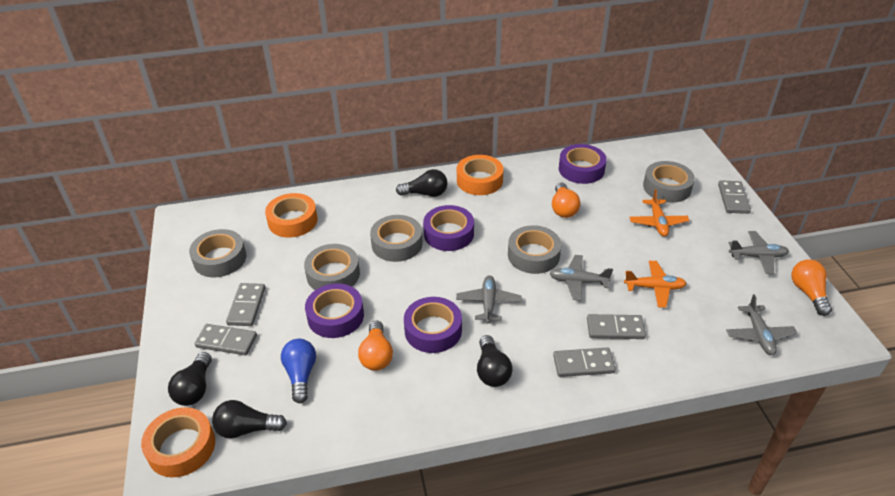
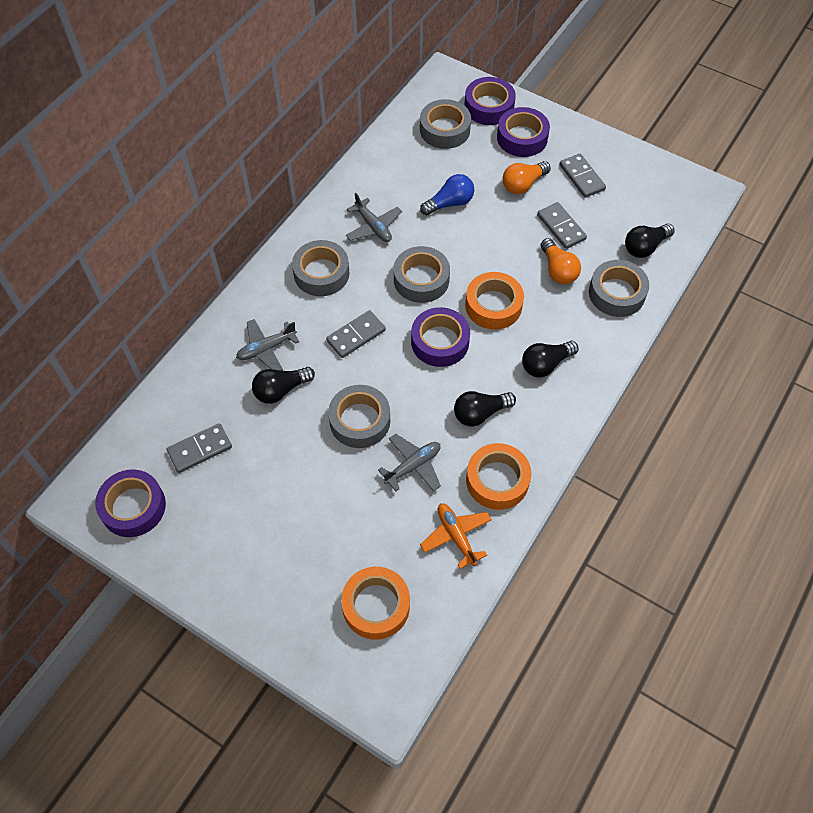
grey domino: [195,324,257,356] [226,283,265,326] [553,348,616,377] [587,314,646,339] [718,180,751,214] = 5 -> [166,423,232,473] [326,310,386,358] [537,202,587,249] [560,154,606,198] = 4
grey plane: [456,275,522,323] [549,255,613,301] [726,294,797,355] [729,231,789,274] = 4 -> [236,319,299,370] [346,193,402,242] [378,434,441,491] = 3
orange light bulb: [358,321,393,371] [552,182,580,218] [792,259,832,316] = 3 -> [503,161,551,194] [541,238,581,284] = 2
orange plane: [624,261,687,308] [629,189,690,237] = 2 -> [420,503,491,569] = 1

